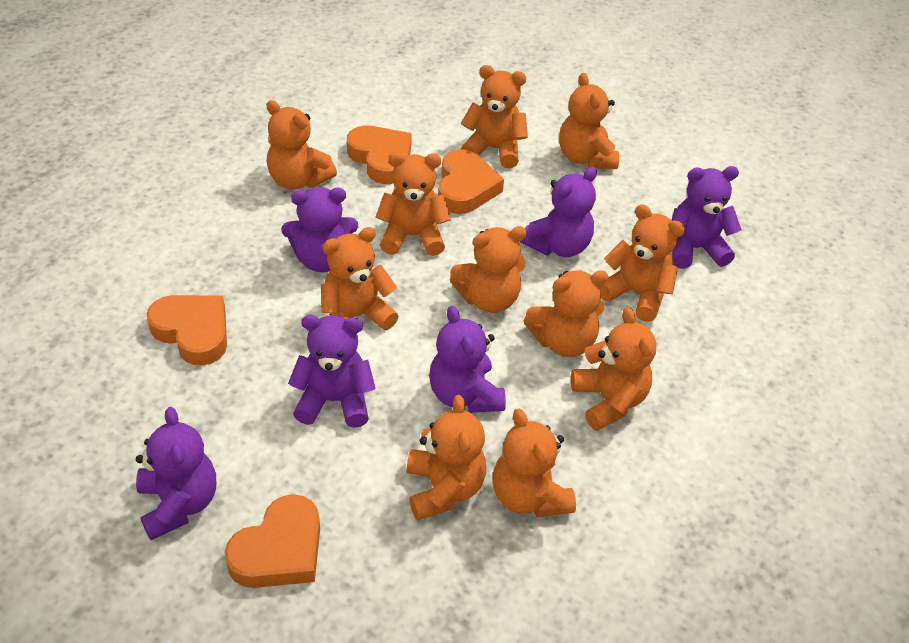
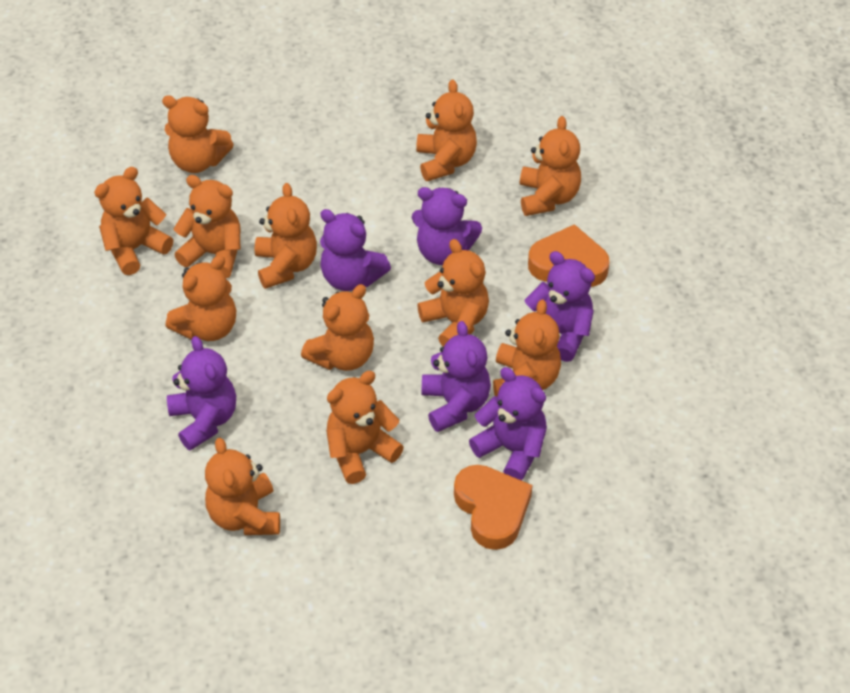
orange heart: [146,295,227,366] [225,494,320,588] [347,125,412,184] [438,150,504,214] = 4 -> [454,465,533,550] [528,224,610,287] = 2
orange teddy bear: [266,100,337,190] [321,227,398,330] [376,152,451,256] [406,395,486,520] [450,226,527,313] [460,65,528,168] [493,409,576,517] [524,270,608,357] [559,73,619,169] [571,307,656,431] [600,204,685,322] = 11 -> [94,167,173,275] [162,95,234,173] [166,255,236,341] [174,175,241,278] [205,438,280,535] [255,183,317,289] [301,284,374,371] [326,371,404,484] [416,80,477,181] [417,239,489,347] [493,299,561,397] [520,116,581,216] = 12

